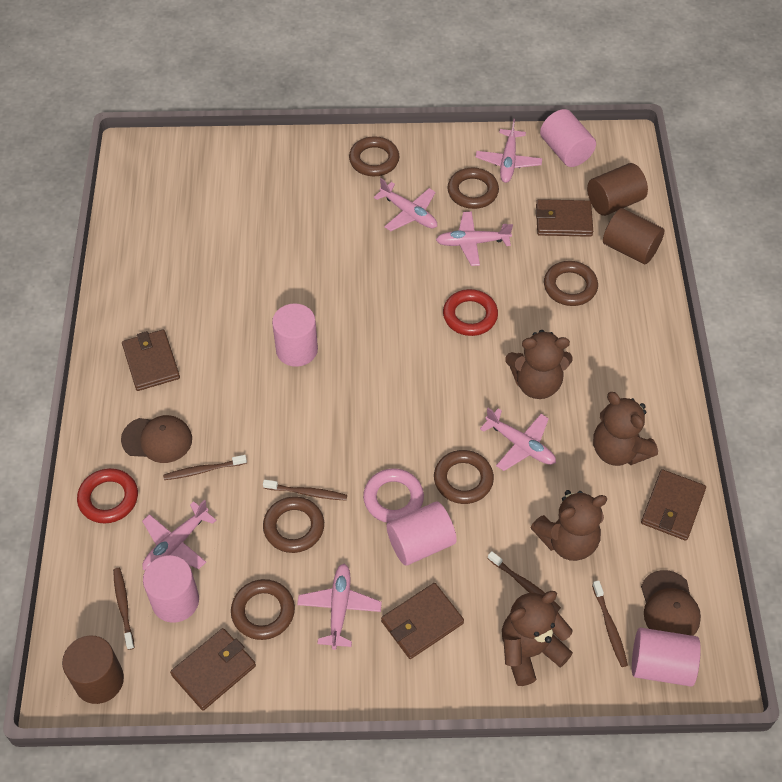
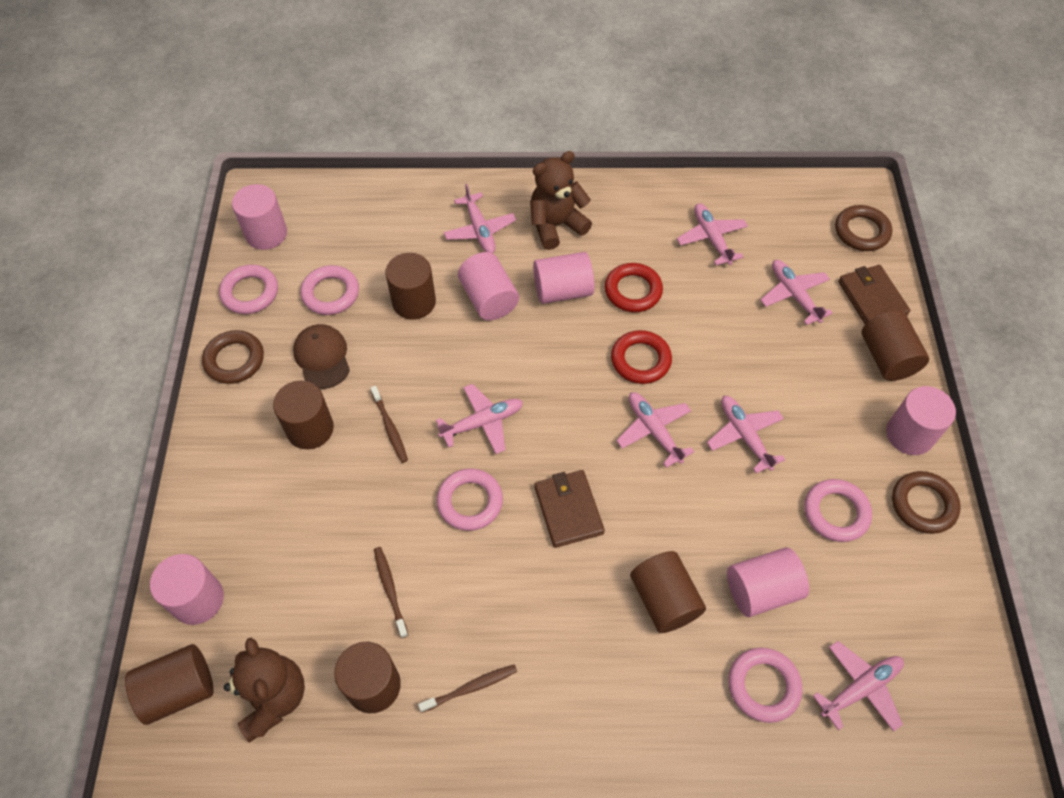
brown cap: [121,415,192,463] [641,570,701,636] = 2 -> [293,324,350,389] = 1
brown cylinder: [62,636,124,704] [587,163,648,216] [603,208,664,264] = 3 -> [125,644,214,725] [273,381,334,449] [334,642,401,713] [385,253,436,320] [630,551,706,633] [862,310,929,381] = 6
brown ring: [231,579,295,640] [263,497,324,553] [349,136,399,176] [434,450,494,504] [447,167,499,209] [544,261,598,306] = 6 -> [202,330,264,384] [835,205,892,251] [892,471,961,534] = 3
brown teddy bear: [502,591,573,686] [505,330,573,399] [530,490,607,561] [593,392,658,466] = 4 -> [224,638,305,743] [530,151,592,250] = 2
brown toothbrush: [113,568,135,650] [163,455,247,480] [263,480,347,501] [488,551,561,612] [592,580,628,667] = 5 -> [370,386,408,463] [374,547,408,638] [418,664,517,713] = 3
brown wallet: [122,329,180,391] [170,628,256,711] [381,583,464,659] [536,199,593,237] [641,469,706,541] = 5 -> [535,470,605,548] [838,265,910,325] = 2
pink cylinder: [143,555,199,623] [272,304,318,367] [387,501,457,566] [540,109,596,167] [632,628,701,686] = 5 -> [150,554,224,625] [232,184,287,250] [458,252,519,320] [533,252,594,304] [727,547,809,617] [886,386,956,455] = 6
pink plane: [142,500,216,570] [297,564,382,650] [374,178,437,231] [436,211,513,266] [476,119,542,183] [480,408,556,471] = 6 -> [436,384,523,454] [444,183,516,254] [616,392,694,468] [677,203,748,265] [707,396,785,473] [760,260,833,325] [813,641,904,732] = 7
pink ring: [363,468,424,523] = 1 -> [219,265,278,314] [300,265,359,315] [437,468,503,531] [729,648,802,723] [804,479,872,542] = 5

